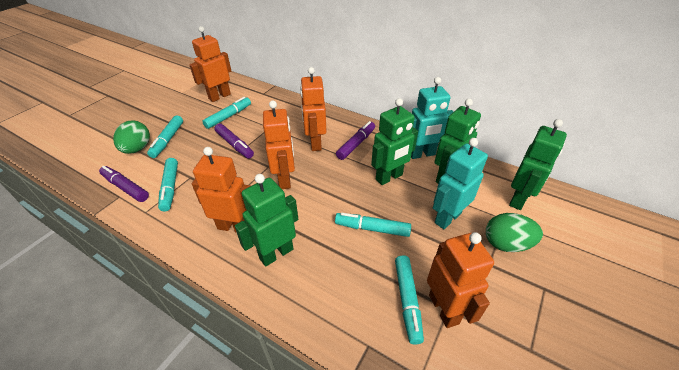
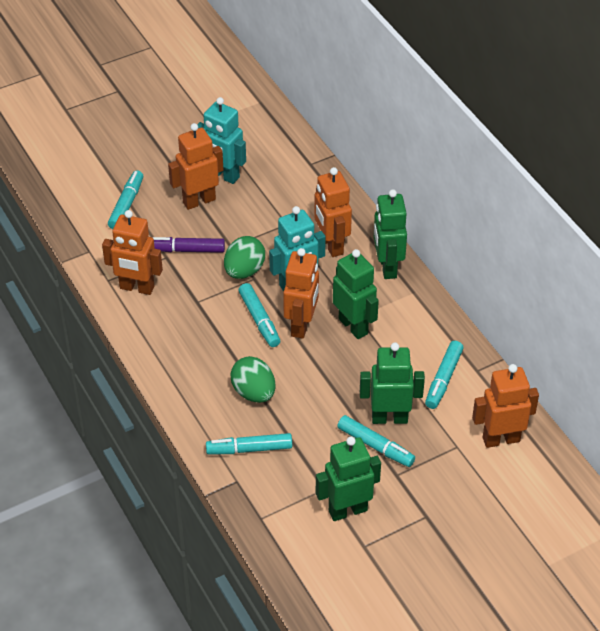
purple marker: [99,166,149,202] [215,123,254,159] [336,121,375,160] = 3 -> [152,237,225,253] = 1

